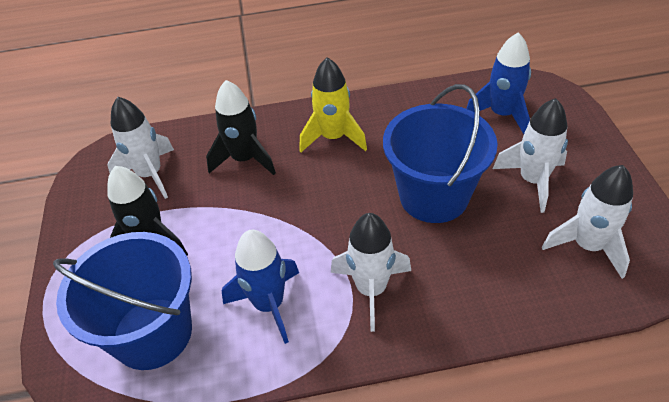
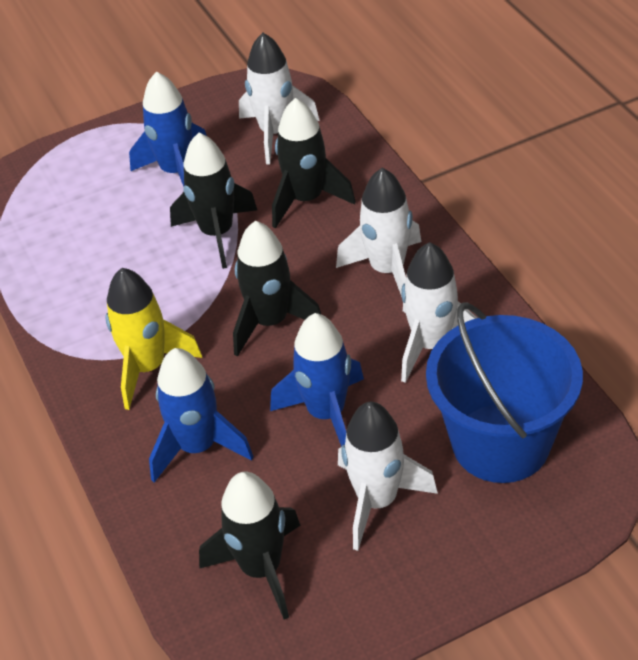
black rocket: [107,166,188,256] [206,80,276,175] = 2 -> [170,133,257,269] [199,471,301,619] [233,221,321,357] [272,98,356,228] = 4
blue bucket: [53,232,192,370] [383,84,497,223] = 2 -> [426,303,583,483] = 1
blue rocket: [222,230,299,344] [466,32,531,134] = 2 -> [129,72,207,187] [149,348,254,482] [270,313,364,447] = 3

